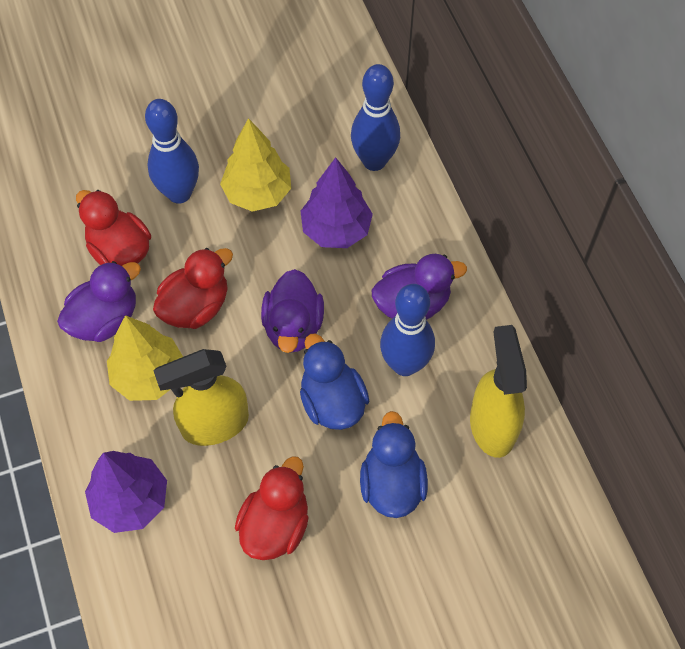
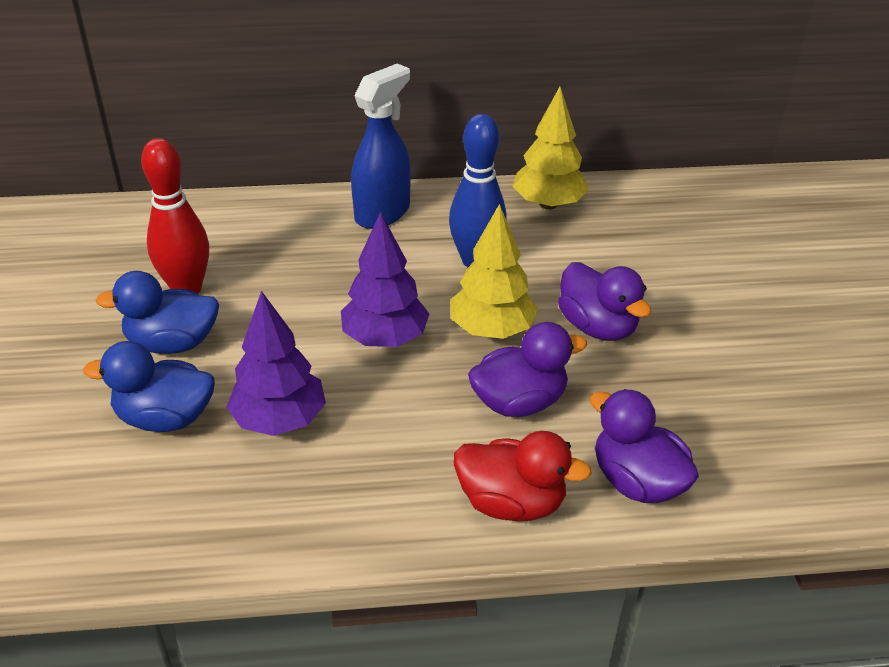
blue bowling pin: [145,99,199,204] [351,64,400,171] [380,284,435,376] = 3 -> [449,114,507,267] = 1
blue spray bottle: none = 0 -> [351,64,411,229] = 1
red bowling pin: none = 0 -> [141,138,209,294] = 1
red duck: [76,190,151,266] [153,248,233,329] [235,456,309,560] = 3 -> [454,431,592,521] = 1
yellow spray bottle: [153,349,249,446] [470,325,527,458] = 2 -> none = 0

